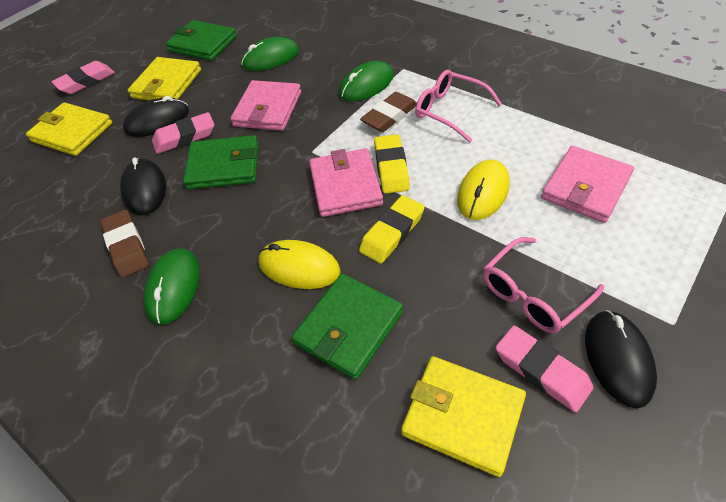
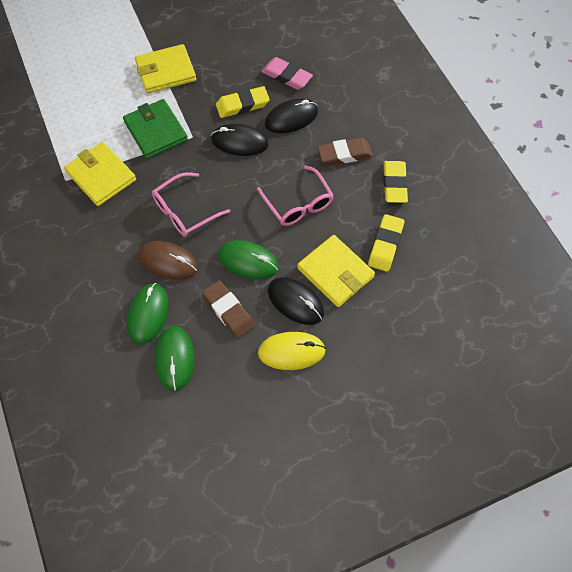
brown mouse: none = 0 -> [138,241,198,280] = 1
green wallet: [166,20,237,61] [183,135,258,189] [292,274,404,380] = 3 -> [123,99,188,159] = 1
pink eraser: [51,61,115,94] [152,112,214,154] [496,325,594,412] = 3 -> [261,57,313,90] = 1
pink wallet: [230,80,301,131] [309,148,383,217] [541,146,634,223] = 3 -> none = 0
yellow eraser: [359,195,425,264] [374,134,410,194] = 2 -> [216,86,270,118] [368,214,404,272] [383,161,408,203] = 3
yellow mouse: [258,240,341,289] [457,159,510,220] = 2 -> [258,332,326,370] = 1

